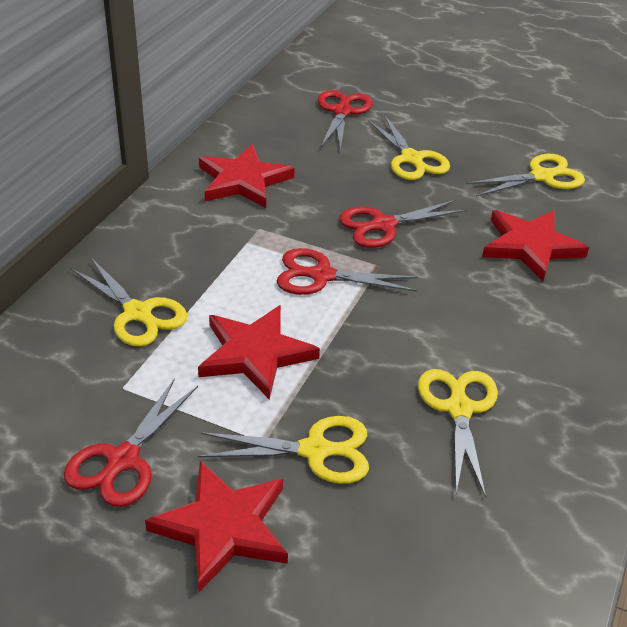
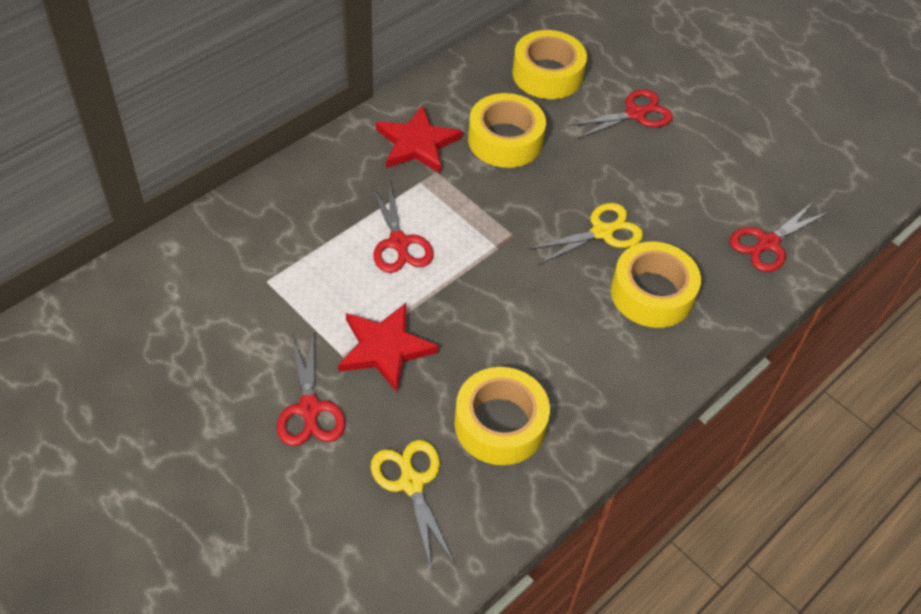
red star: [145,461,288,592] [198,305,320,400] [199,144,295,208] [482,210,589,281] = 4 -> [338,303,439,392] [376,105,463,174] = 2
yellow scissors: [71,258,187,346] [197,416,369,484] [367,115,450,180] [418,369,498,498] [466,154,585,197] = 5 -> [371,440,455,572] [529,203,643,265] = 2
yellow tape: none = 0 -> [454,367,550,465] [468,93,546,168] [512,30,587,99] [611,242,701,328] = 4

